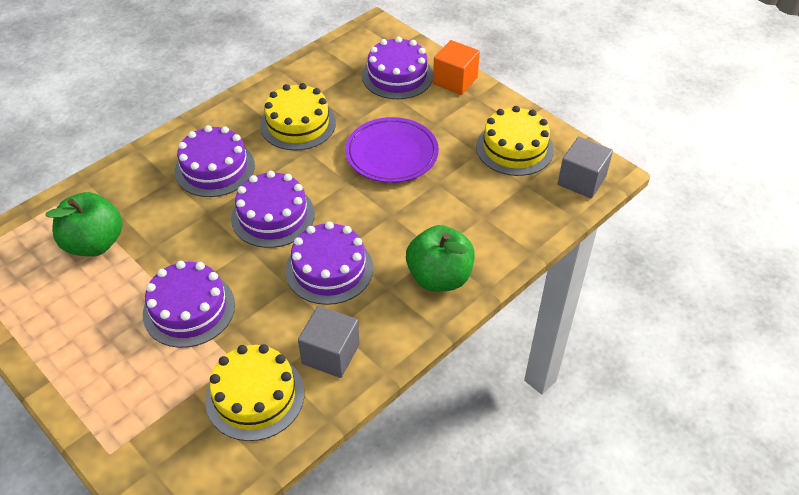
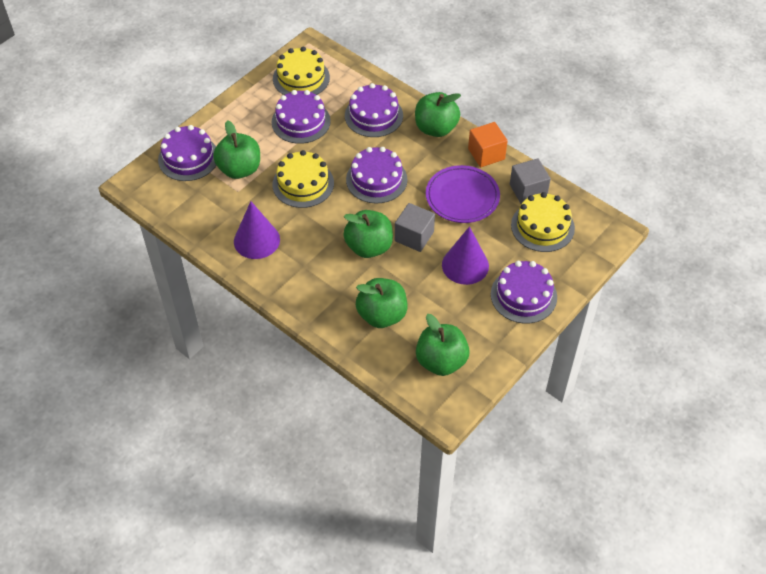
green apple: [46,192,122,257] [406,225,475,292] = 2 -> [213,120,260,179] [343,210,393,258] [356,278,407,328] [415,92,461,137] [416,314,470,376] = 5
purple cone: none = 0 -> [234,201,280,259] [442,226,489,285] = 2

